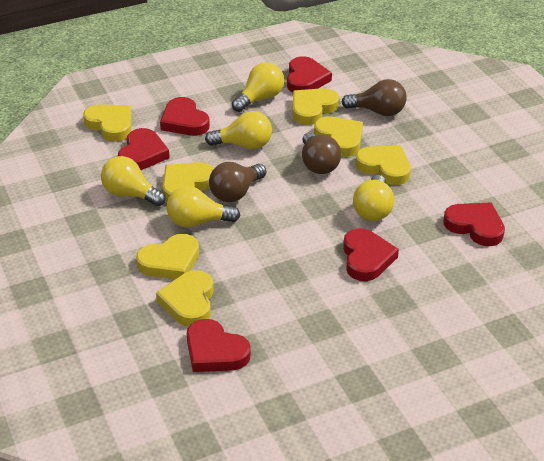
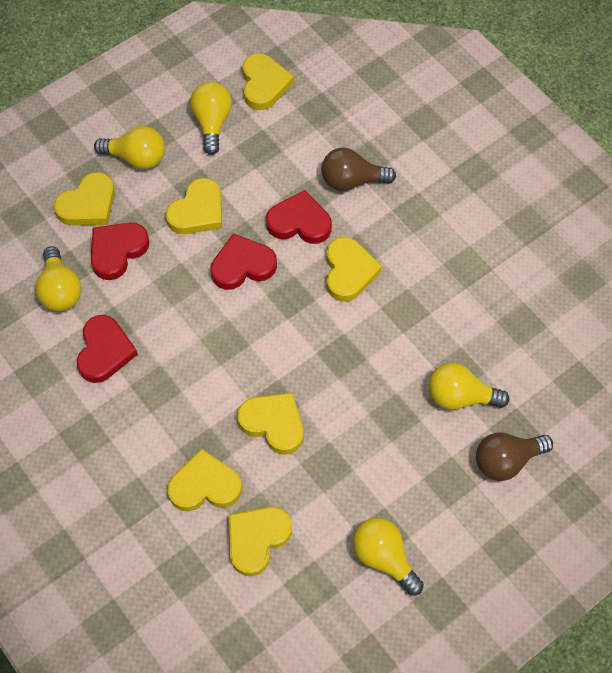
brown light bulb: [209,162,266,202] [302,132,341,174] [342,79,407,116] = 3 -> [321,148,396,191] [476,433,553,481] = 2
red heart: [118,128,170,170] [160,97,210,136] [187,319,251,372] [287,56,332,93] [343,228,399,281] [443,203,505,246] = 6 -> [77,315,138,383] [91,223,150,280] [210,233,277,290] [266,190,332,244] = 4

